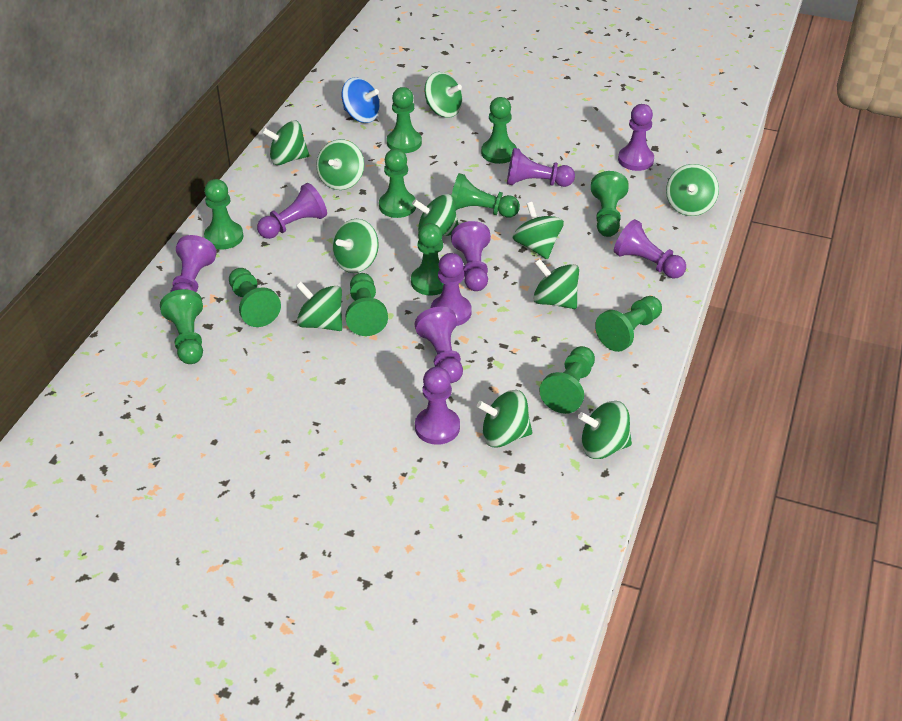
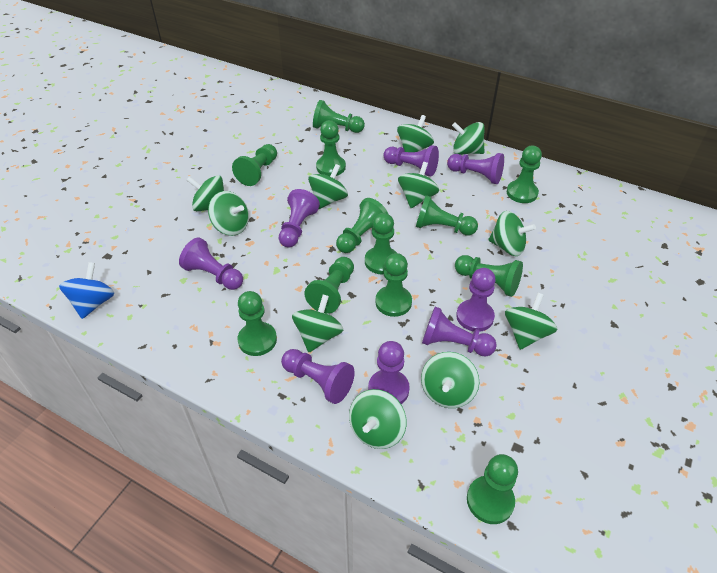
purple pawn: [170,235,217,292] [257,183,327,239] [415,307,463,383] [415,367,460,445] [431,253,472,326] [451,221,491,291] [507,148,575,187] [614,219,686,279] [618,104,654,171] = 9 -> [179,238,243,290] [279,189,320,247] [281,349,355,404] [368,341,410,404] [383,145,439,176] [422,307,497,356] [447,153,504,184] [456,268,496,332] = 8

